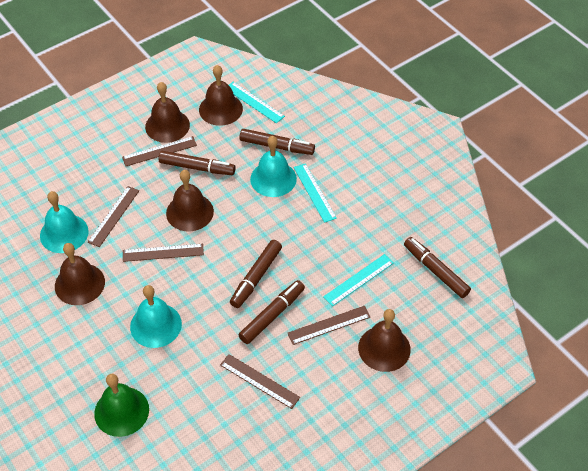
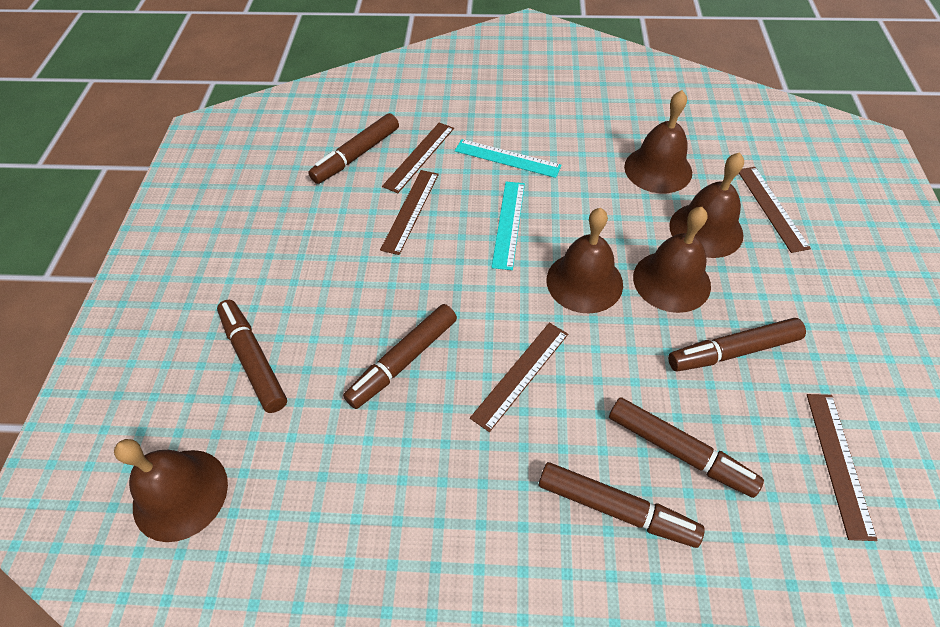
brown marker: [159,151,236,175] [230,240,282,308] [239,280,305,344] [240,129,315,155] [404,237,471,298] = 5 -> [217,300,287,413] [308,113,399,184] [343,304,457,409] [539,462,705,548] [609,397,764,498] [668,318,806,371] = 6
green bell: [94,374,149,437] = 1 -> none = 0
turquoise bell: [40,191,89,253] [130,285,182,348] [250,136,297,197] = 3 -> none = 0
turquoise ruler: [229,82,285,123] [294,163,337,223] [323,254,394,306] = 3 -> [455,139,562,178] [492,182,525,270] = 2

